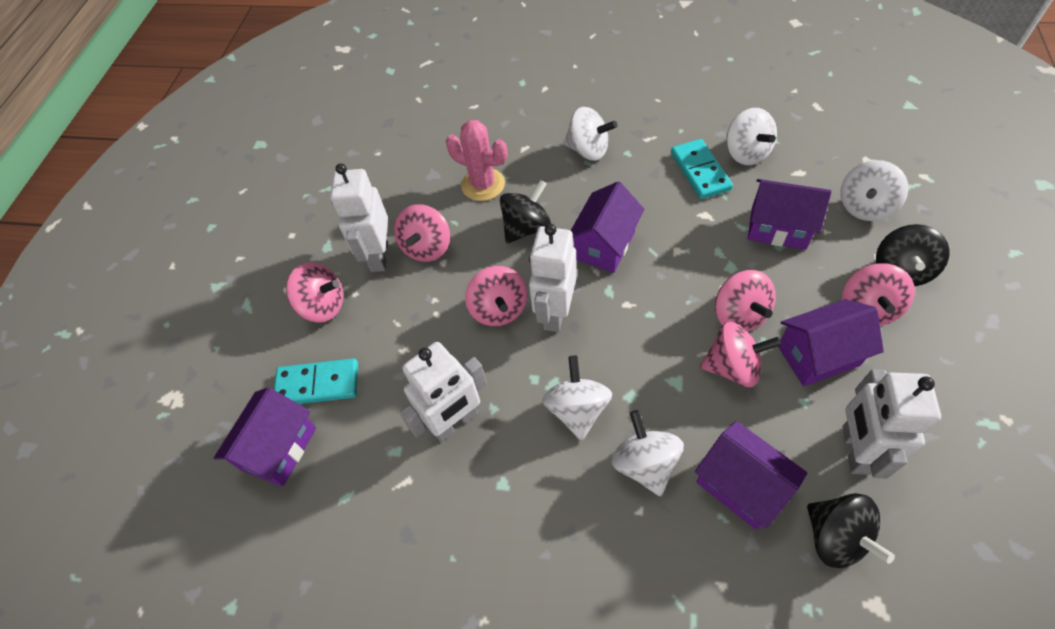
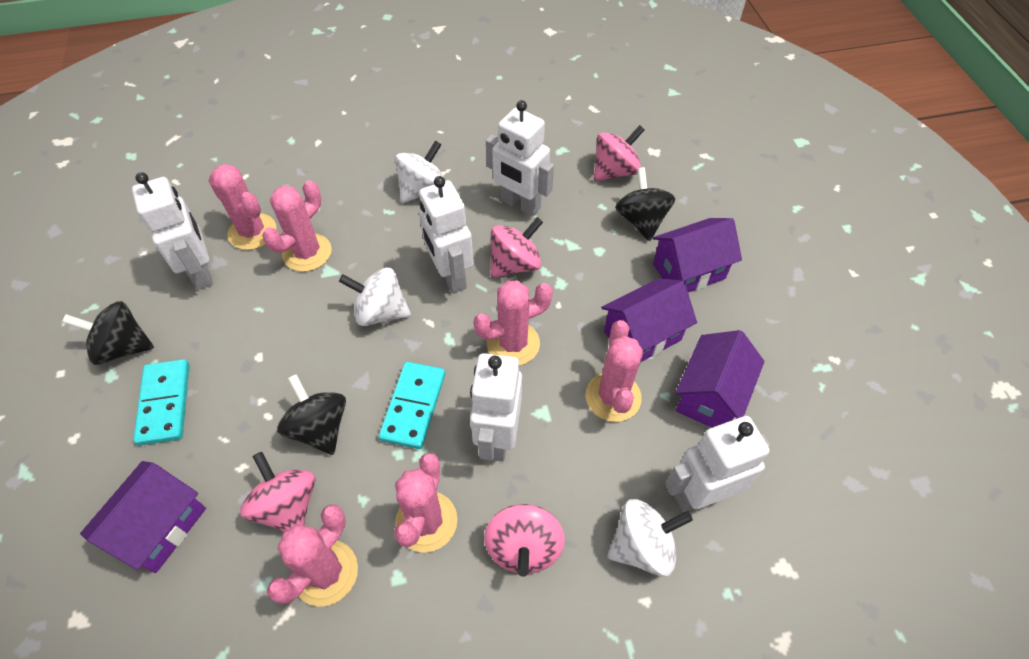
pink cactus: [446,120,507,201] = 1 -> [209,164,276,250] [262,180,332,272] [267,504,358,607] [394,453,458,553] [473,280,553,366] [585,320,643,422] = 6
pink spinning top: [286,262,343,323] [394,204,450,262] [465,266,528,326] [700,322,782,387] [715,270,776,332] [842,263,915,325] = 6 -> [240,452,315,532] [484,504,565,577] [491,217,543,278] [594,125,644,182] = 4
purple house: [214,387,316,487] [571,181,644,273] [695,421,807,530] [748,179,831,250] [778,299,884,386] = 5 -> [80,461,206,573] [601,278,697,362] [653,218,742,292] [675,330,764,428] = 4
white robot: [330,163,388,272] [400,342,487,442] [529,224,577,332] [842,369,941,479] = 4 -> [132,172,213,290] [419,176,474,293] [470,353,522,461] [486,100,554,217] [665,416,770,512] = 5
white spinning top: [542,356,612,441] [563,107,617,161] [611,410,684,496] [726,108,777,165] [840,160,908,221] = 5 -> [339,268,411,326] [395,140,444,203] [607,499,693,576] = 3

